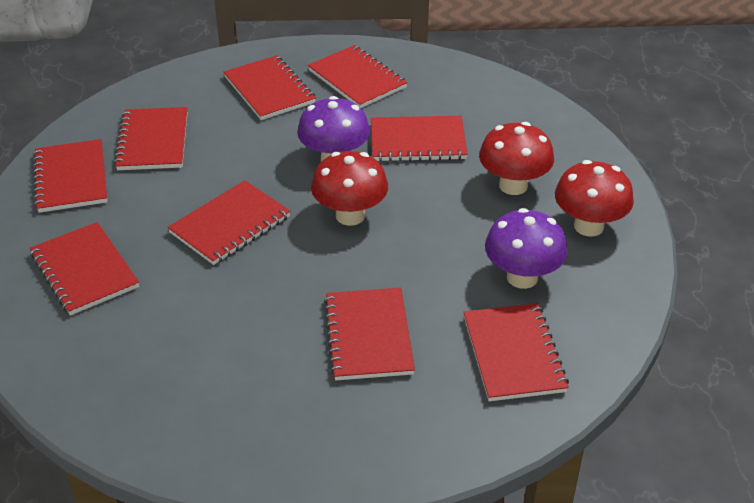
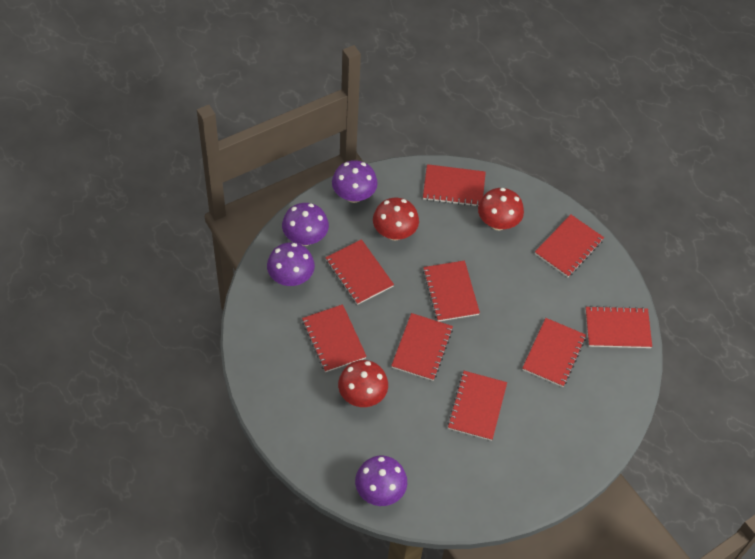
purple mushroom: [297,96,370,162] [485,208,568,289] = 2 -> [267,242,315,286] [282,203,329,246] [332,160,378,203] [355,456,407,506] = 4

